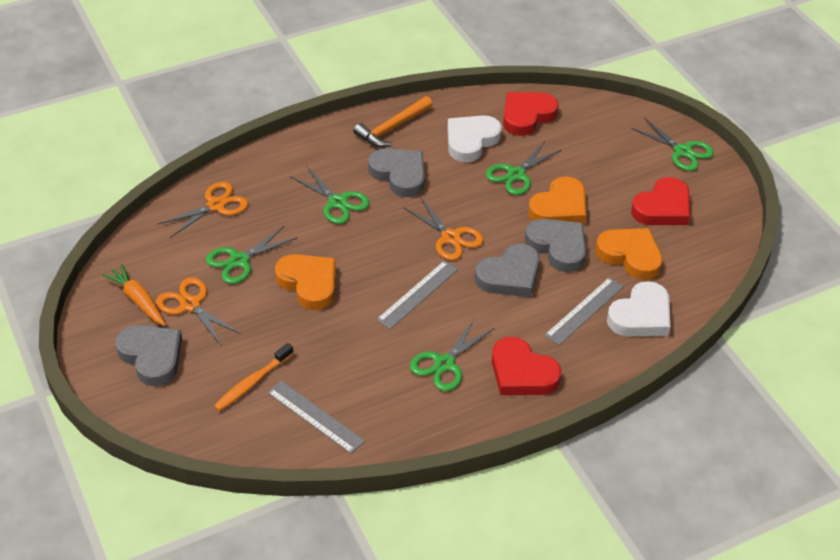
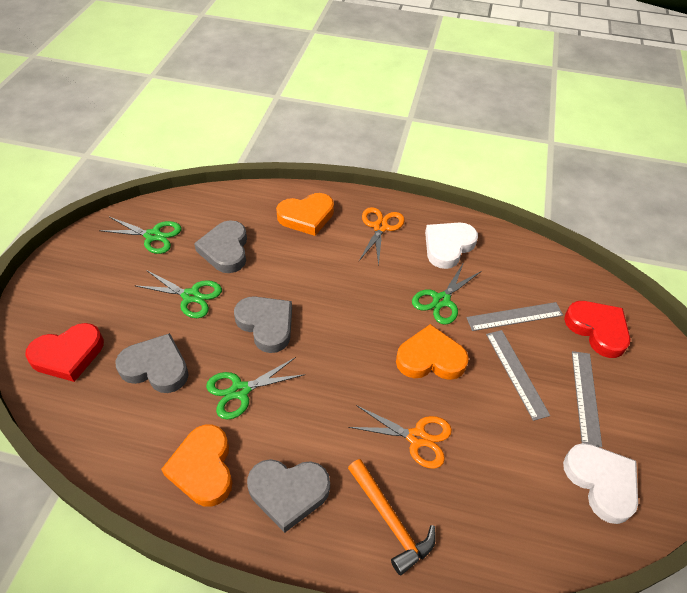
green scissors: [206,225,298,284] [290,165,370,224] [410,318,494,391] [485,141,562,195] [631,118,714,171] = 5 -> [99,217,182,254] [134,270,222,318] [206,357,306,420] [412,262,482,325] = 4
orange carrot: [103,264,166,326] = 1 -> none = 0
orange scissors: [156,277,241,346] [158,182,248,238] [403,198,483,261] = 3 -> [348,405,452,469] [359,207,405,266] = 2
orange toothbrush: [214,343,294,411] = 1 -> none = 0
red heart: [492,337,561,395] [503,92,559,136] [631,177,690,225] = 3 -> [25,323,104,382] [564,301,630,358] = 2

